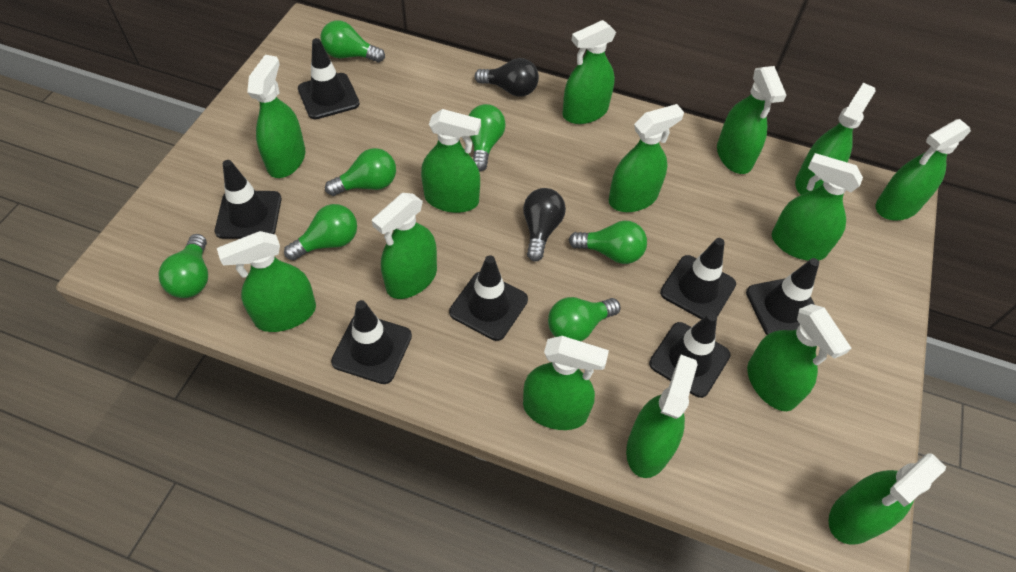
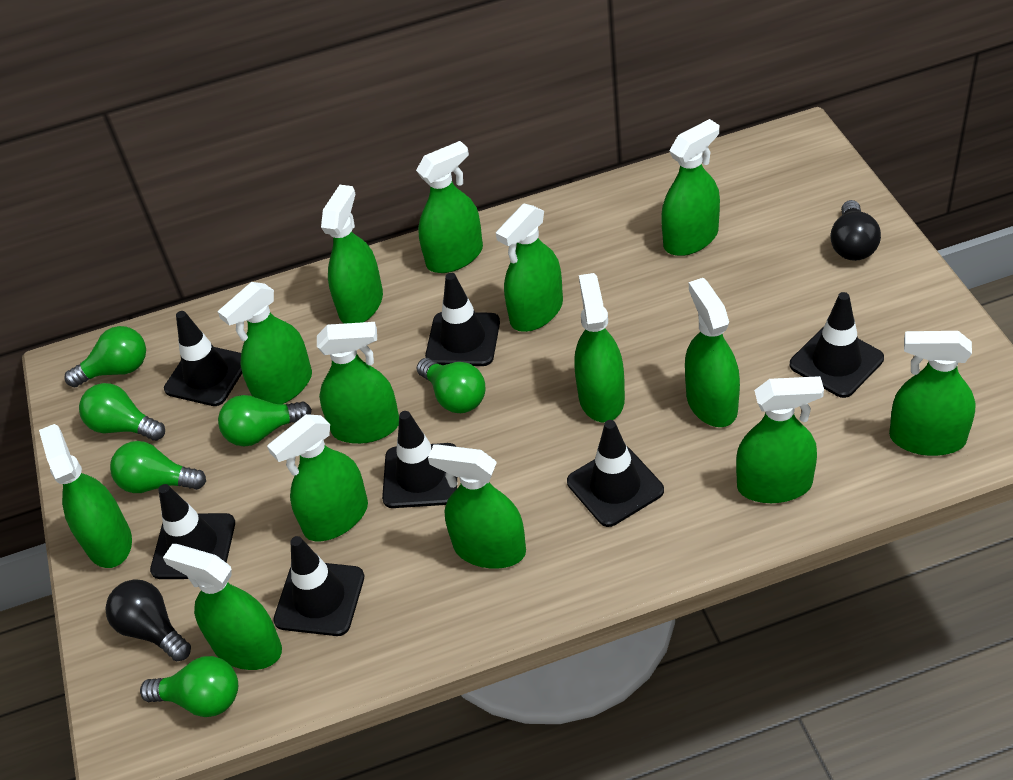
green light bulb: [158,234,208,298] [284,204,357,260] [320,20,385,63] [325,148,396,196] [468,104,506,172] [548,297,620,341] [569,220,647,264] = 7 -> [65,326,146,387] [79,383,165,441] [110,441,206,493] [140,656,238,717] [218,395,312,446] [416,358,485,413] = 6

